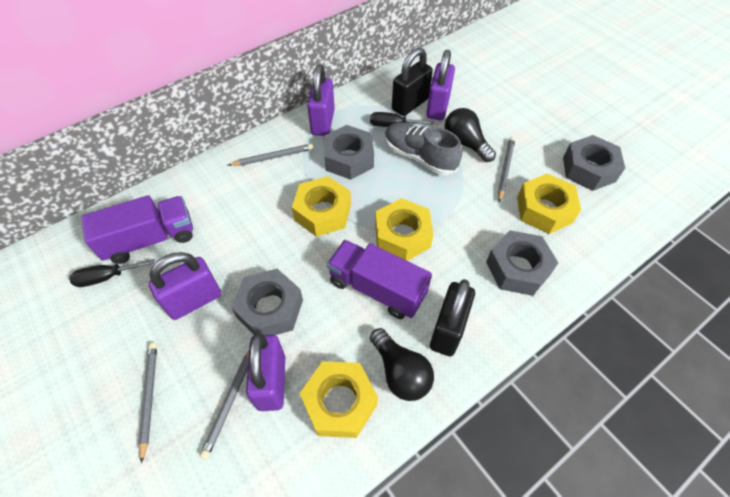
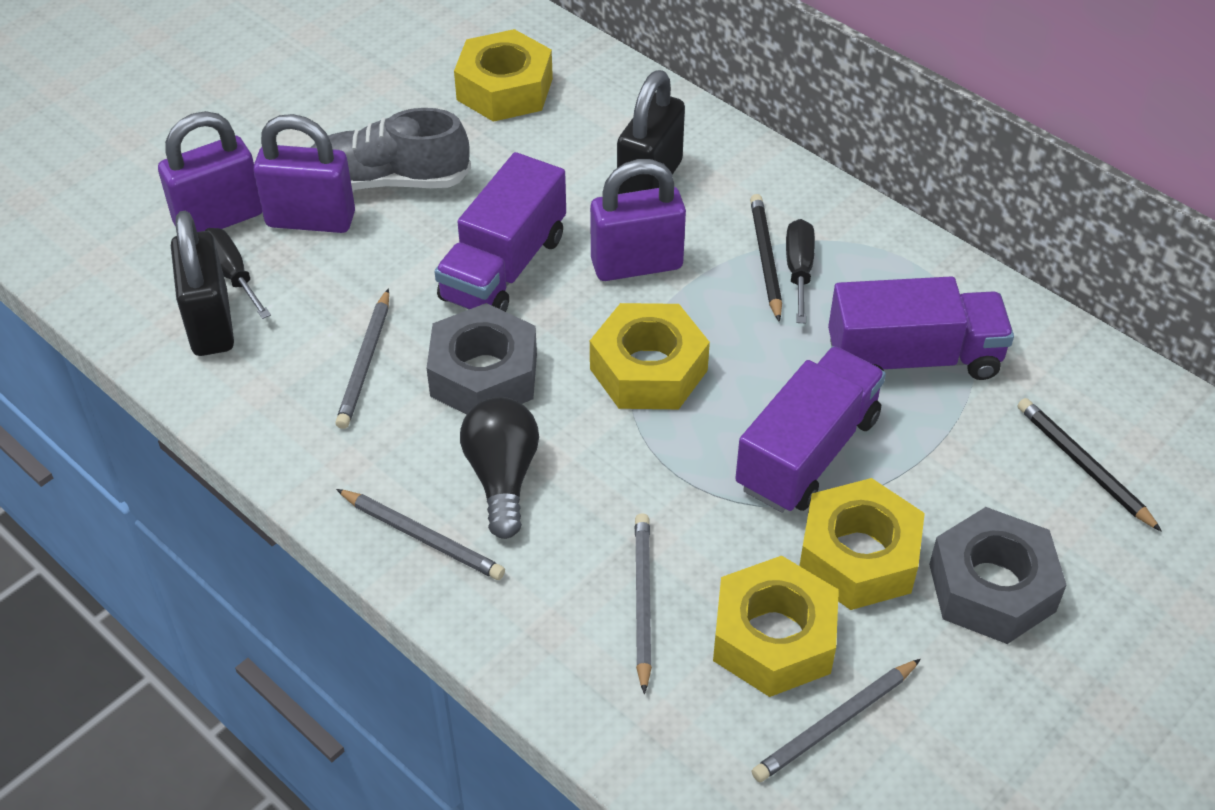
black light bulb: [370,328,434,401] [445,108,496,162] = 2 -> [460,397,539,539] = 1
black pencil: none = 0 -> [750,194,782,322] [1018,398,1162,532] = 2
grey nut: [231,269,303,335] [323,125,374,180] [486,230,558,296] [563,135,625,191] = 4 -> [427,303,537,415] [929,507,1067,644] = 2
purple padlock: [149,252,221,320] [246,333,285,411] [307,65,335,136] [426,50,455,120] = 4 -> [158,111,262,232] [253,114,355,233] [590,159,686,281] = 3
purple truck: [81,195,193,264] [327,240,432,319] = 2 -> [434,152,566,312] [735,346,886,513] [828,276,1014,380] = 3

